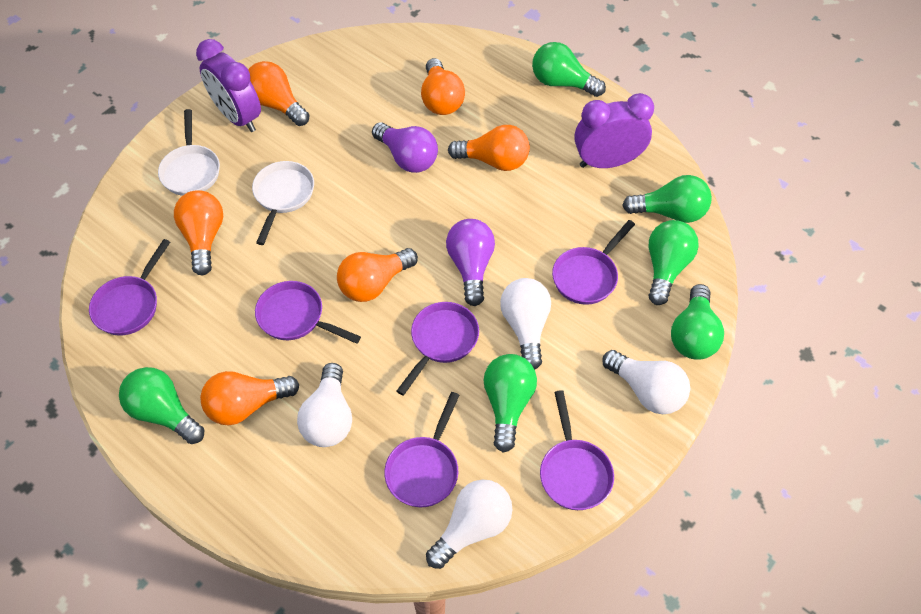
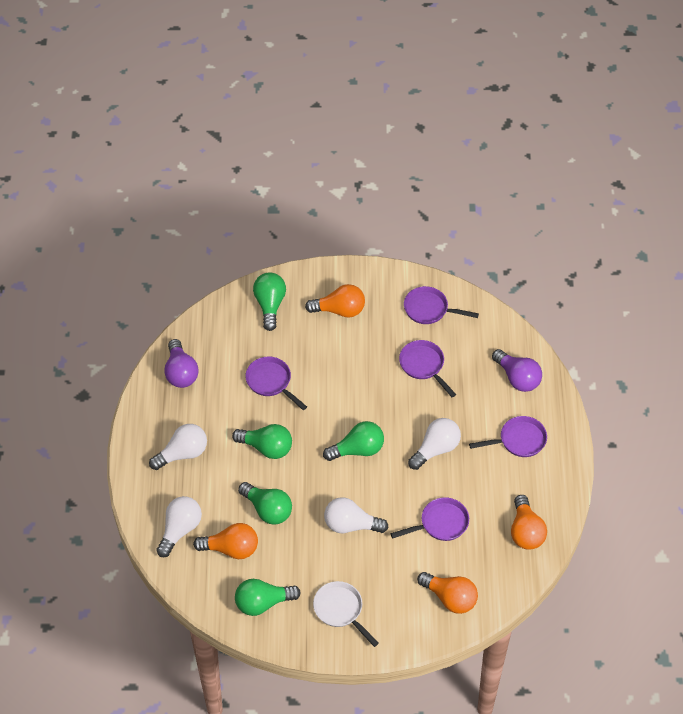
green light bulb: [119,367,205,444] [483,354,537,453] [532,42,606,97] [622,175,712,223] [649,220,699,305] [671,284,724,360] = 6 -> [232,424,292,459] [235,579,301,616] [238,482,292,525] [253,272,286,331] [323,421,384,461] = 5
orange light bulb: [174,190,223,276] [200,371,299,425] [248,61,310,126] [337,248,418,302] [421,58,465,115] [448,125,530,171] = 6 -> [193,523,258,559] [305,284,365,318] [417,572,478,614] [511,495,547,550] = 4
purple clock: [196,39,261,132] [574,93,654,168] = 2 -> none = 0
purple pan: [89,239,170,335] [255,281,361,344] [384,392,460,507] [397,302,479,396] [540,390,614,510] [552,220,635,305] = 6 -> [245,356,307,410] [390,497,469,541] [399,340,456,397] [404,286,479,324] [469,416,547,457] = 5
white pan: [158,109,220,196] [252,161,314,245] = 2 -> [313,581,379,647] = 1

